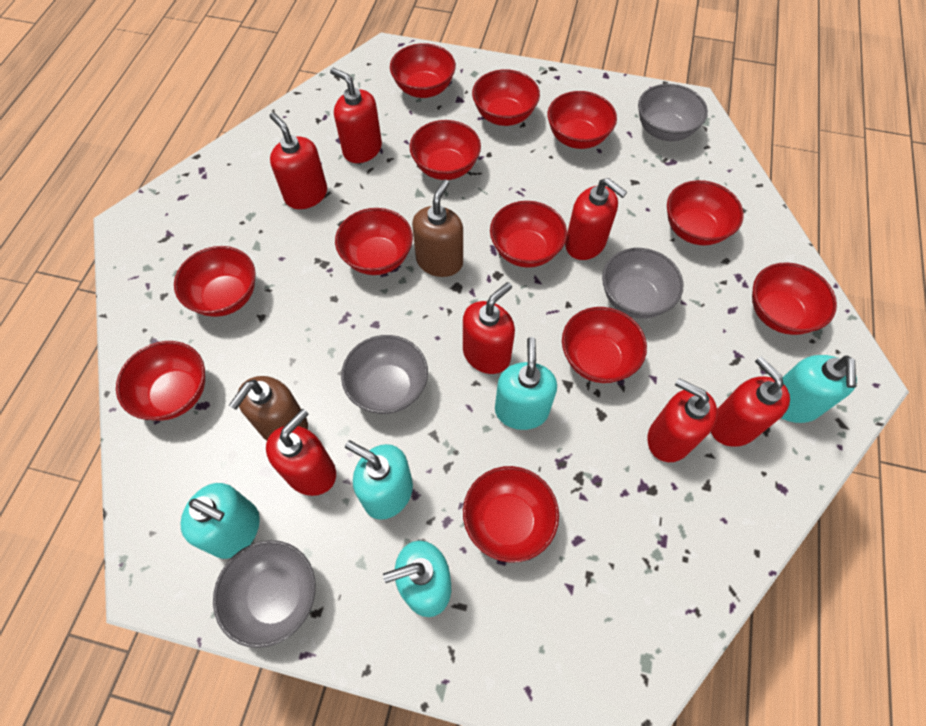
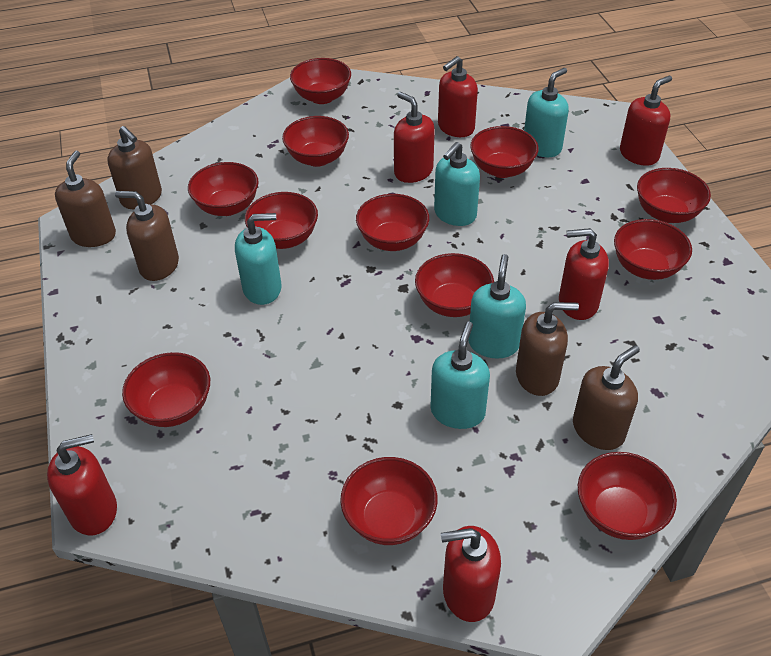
brown soap dispenser: [229,376,308,441] [412,179,463,277] = 2 -> [55,151,116,247] [107,126,162,209] [115,191,179,281] [516,302,579,396] [573,345,640,450] = 5
grey bowl: [213,540,316,648] [341,335,428,414] [602,248,683,319] [638,84,708,141] = 4 -> none = 0
red soap dispenser: [266,409,336,496] [270,112,327,209] [330,68,382,163] [463,282,515,374] [565,178,627,260] [647,378,717,462] [711,356,790,447] = 7 -> [47,434,117,535] [394,92,435,183] [438,56,478,137] [441,526,501,622] [559,228,609,320] [620,76,672,166] = 6

